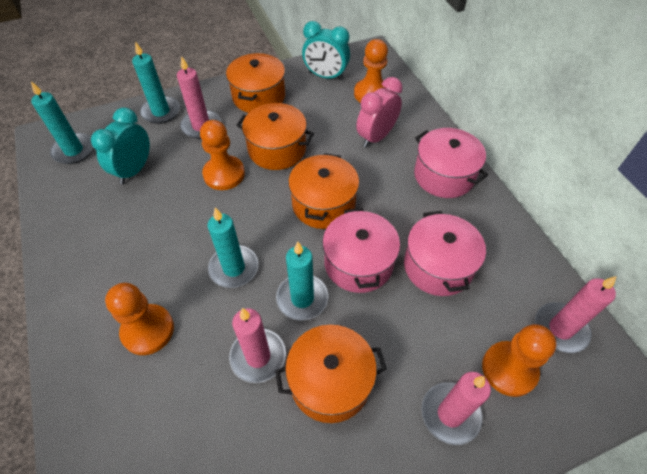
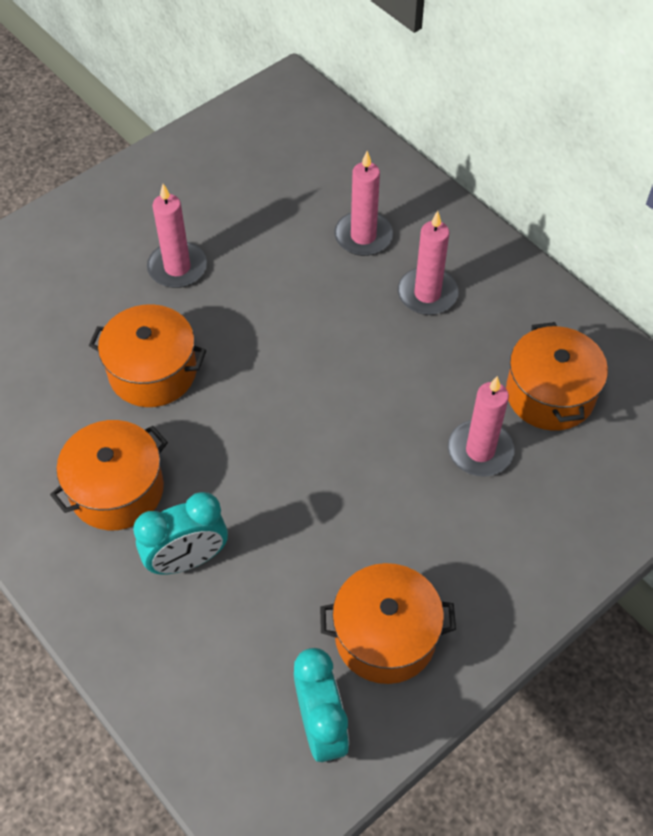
orange pawn: [105,283,174,355] [200,120,245,190] [354,39,388,103] [482,324,557,397] = 4 -> none = 0
pink clock: [356,77,403,148] = 1 -> none = 0
pink pot: [323,208,400,293] [404,211,486,296] [414,128,488,198] = 3 -> none = 0
turquoise candle: [31,81,93,164] [132,41,180,124] [208,208,258,288] [276,242,328,321] = 4 -> none = 0

